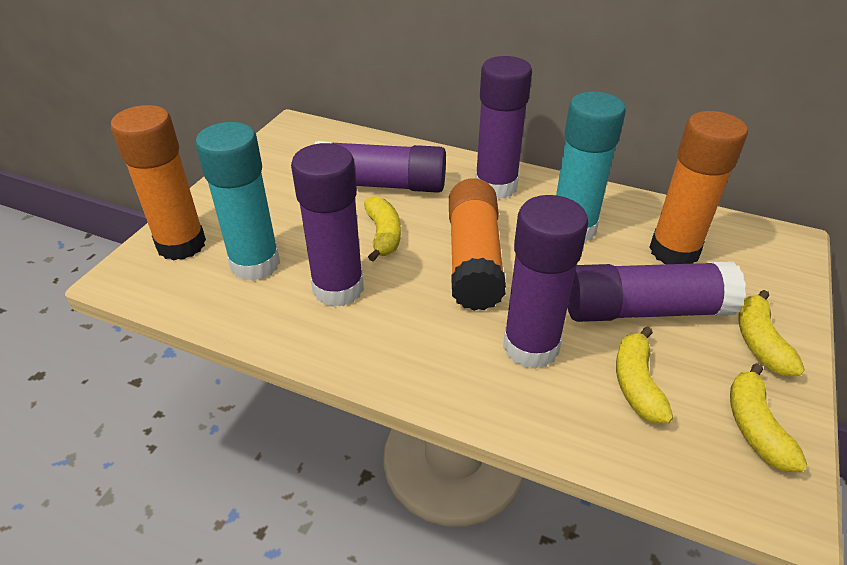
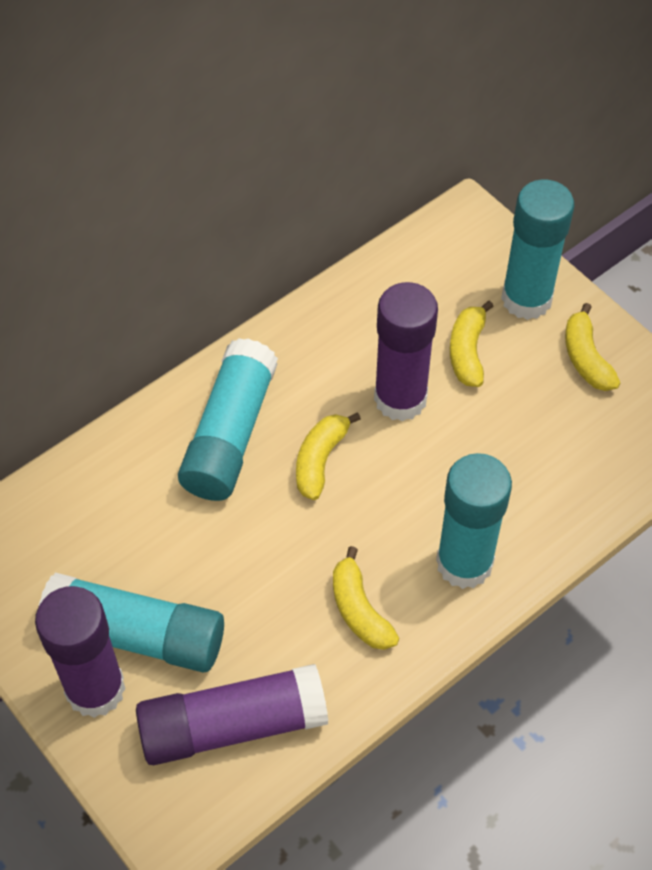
orange glue stick: [111,105,206,260] [449,178,506,311] [649,111,748,264] = 3 -> none = 0
purple glue stick: [291,143,364,307] [315,141,446,193] [475,56,532,199] [503,195,588,369] [567,261,746,322] = 5 -> [35,586,126,718] [136,664,328,765] [374,282,438,422] = 3
turquoise glue stick: [195,122,280,281] [556,92,626,243] = 2 -> [39,573,224,672] [178,338,278,501] [436,453,512,589] [501,179,574,320] = 4

